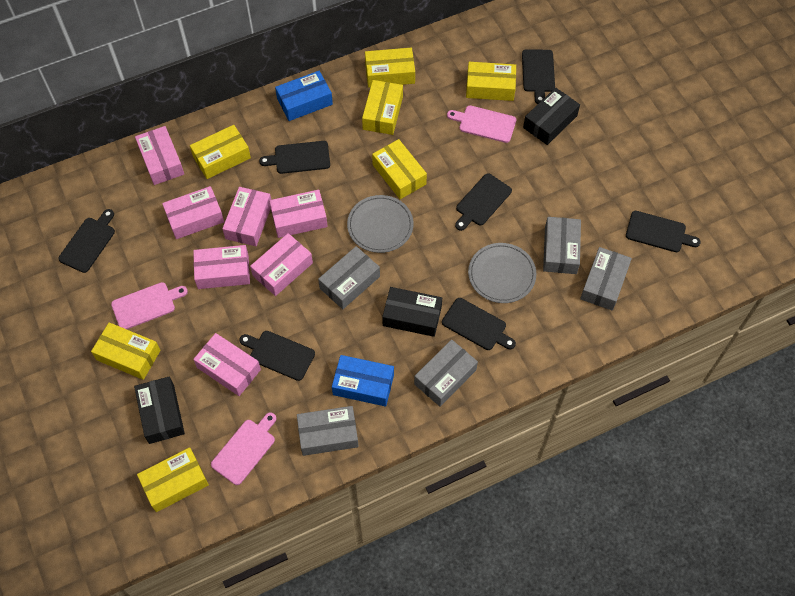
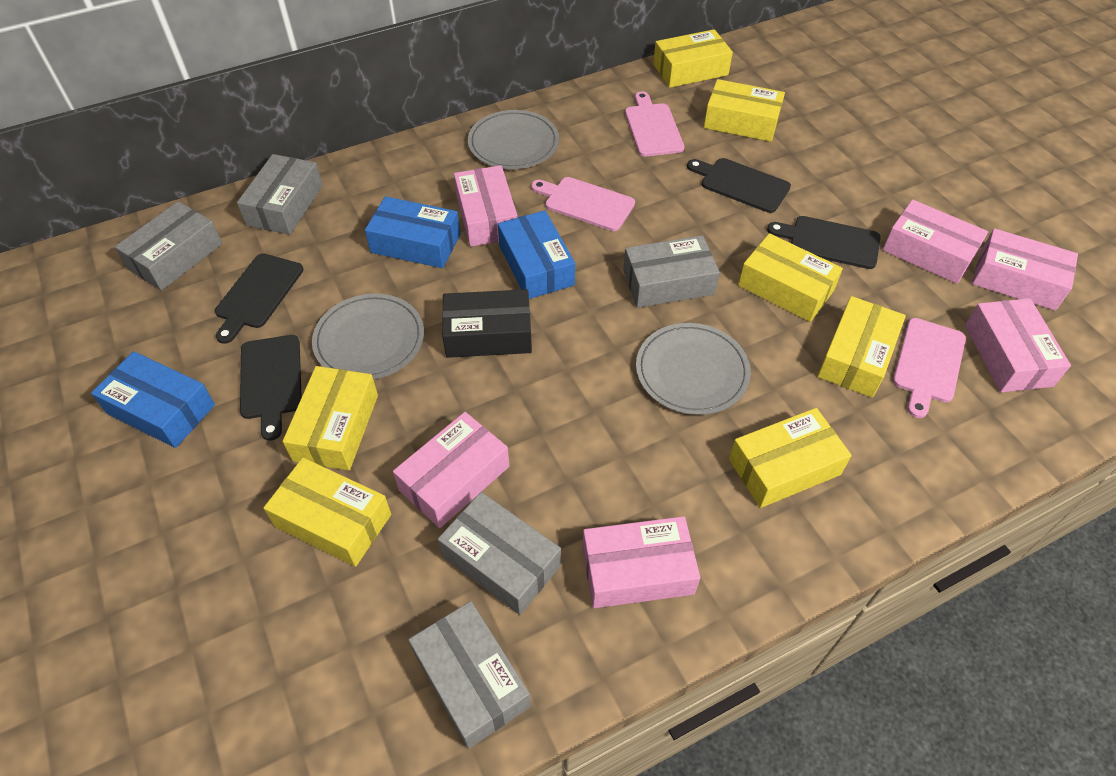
black box: [134,376,185,444] [382,287,442,337] [523,88,580,145] = 3 -> [442,289,532,358] = 1
black cutting board: [58,209,115,273] [239,331,315,381] [259,141,330,174] [442,298,516,350] [455,173,512,231] [522,49,555,104] [626,211,701,252] = 7 -> [215,253,304,344] [240,335,302,441] [687,158,791,213] [767,216,881,269] = 4
blue box: [275,71,333,121] [332,355,394,407] = 2 -> [91,351,215,448] [365,196,460,268] [498,210,575,299] = 3
grey plate: [347,195,414,253] [468,243,536,303] = 2 -> [312,294,424,380] [468,110,559,169] [636,323,751,415] = 3
pink box: [135,126,184,185] [162,186,224,239] [193,245,250,289] [193,333,261,396] [222,187,271,246] [250,233,313,296] [269,190,328,238] = 7 -> [393,412,509,528] [454,165,518,247] [582,516,700,608] [883,199,988,284] [965,298,1071,392] [972,228,1078,311] = 6

